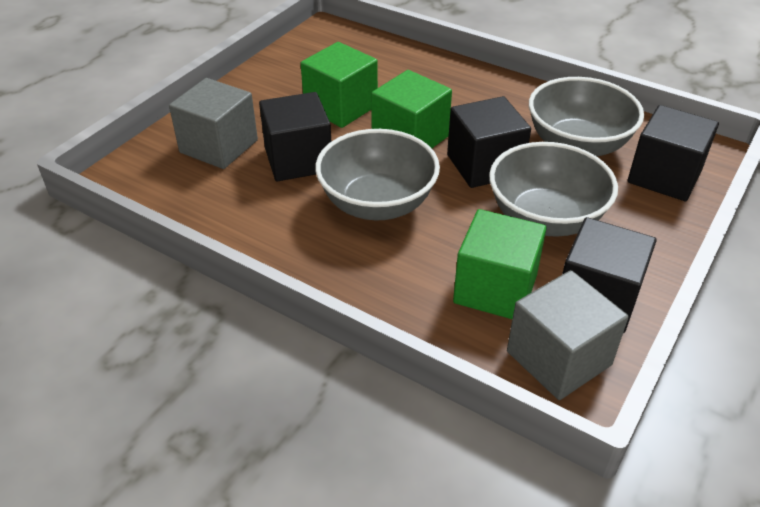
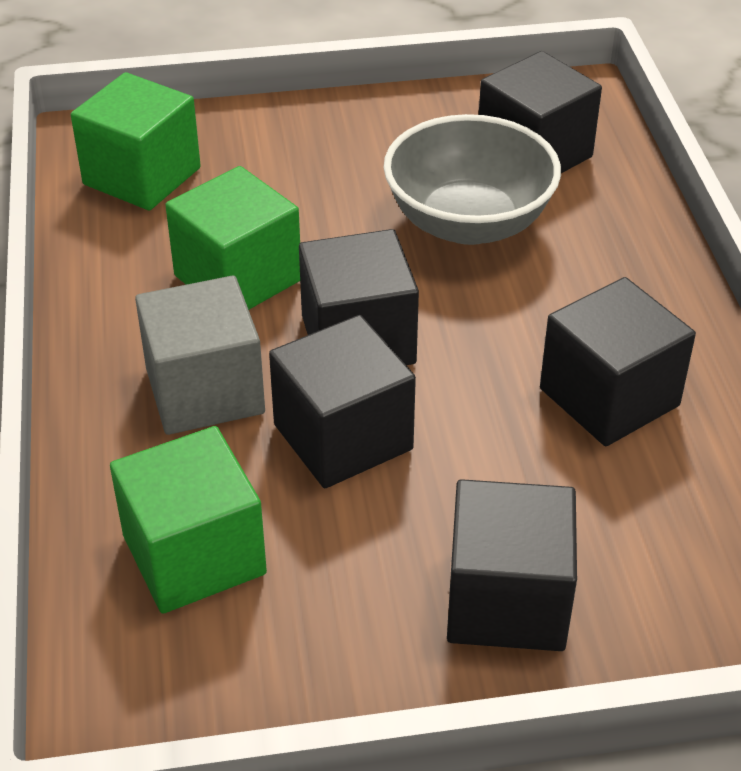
black cube: [259,92,331,181] [447,96,531,188] [562,217,657,333] [628,105,719,201] = 4 -> [269,315,416,488] [299,229,419,365] [447,479,577,651] [479,51,602,173] [540,277,696,446] = 5
grey bowl: [315,129,440,221] [489,142,618,237] [529,77,644,156] = 3 -> [383,114,561,245] = 1
grey cube: [169,78,258,169] [507,270,629,400] = 2 -> [135,276,265,435] = 1

